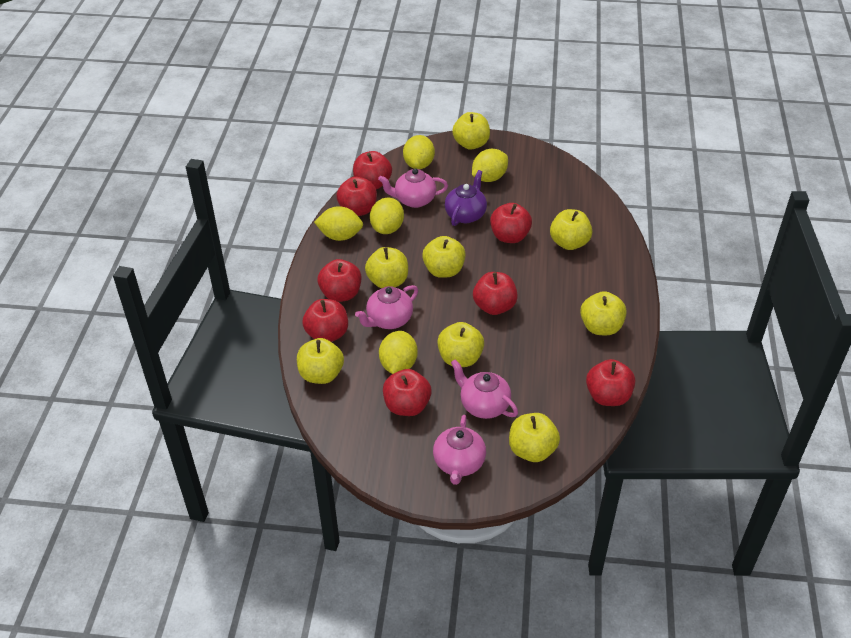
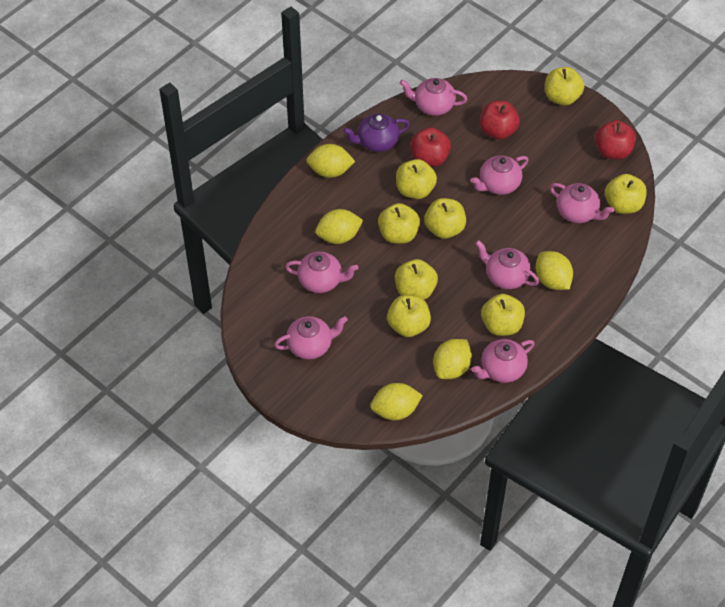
pink teapot: [355,285,418,329] [378,168,448,208] [433,415,486,485] [451,360,518,419] = 4 -> [274,316,348,359] [285,252,358,293] [400,78,467,116] [471,155,528,195] [471,339,534,383] [475,240,539,289] [550,183,614,223] = 7
red apple: [302,299,348,342] [318,259,361,302] [336,177,377,216] [353,151,392,189] [383,369,431,416] [473,272,518,315] [490,203,532,243] [586,359,635,406] = 8 -> [410,127,451,167] [480,101,520,140] [595,120,636,159] = 3

